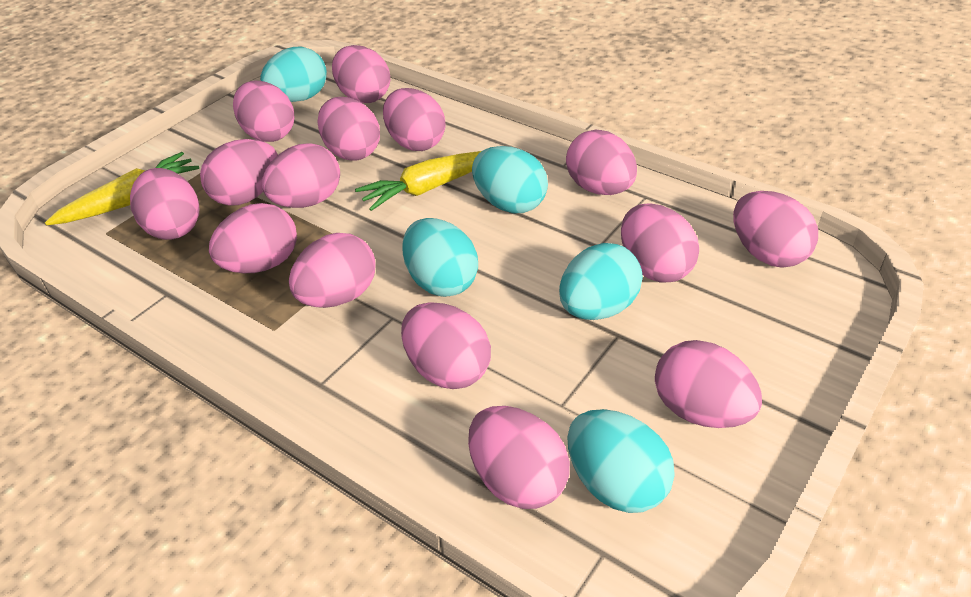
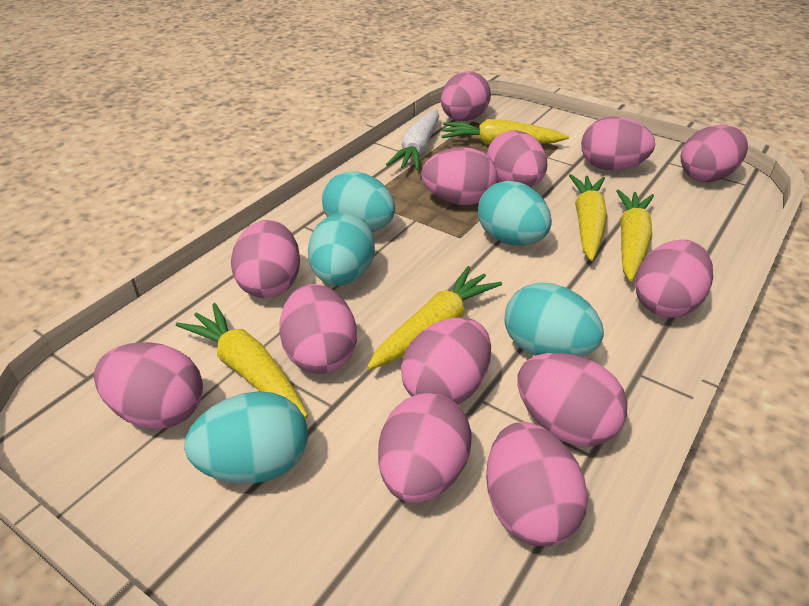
pink egg: [130,168,199,240] [200,139,278,206] [209,203,297,273] [233,81,294,142] [262,143,340,208] [289,233,376,308] [317,97,380,161] [332,45,390,103] [383,88,445,151] [401,302,491,389] [468,406,570,509] [566,130,637,195] [621,203,699,283] [655,340,762,428] [733,191,818,268] = 15 -> [94,342,203,429] [231,220,300,298] [279,284,357,374] [378,393,472,503] [401,317,491,405] [421,147,497,205] [441,72,491,121] [486,422,588,546] [487,130,547,187] [518,353,627,447] [581,117,655,170] [635,240,713,318] [681,125,748,182] = 13
white carrot: none = 0 -> [386,109,439,171] = 1
yellow carrot: [45,152,199,226] [355,151,481,211] = 2 -> [176,303,308,418] [367,266,502,370] [441,119,569,145] [569,174,607,261] [616,190,654,281] = 5

